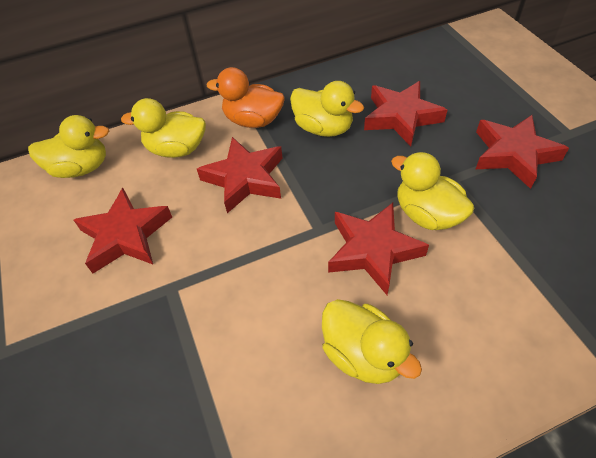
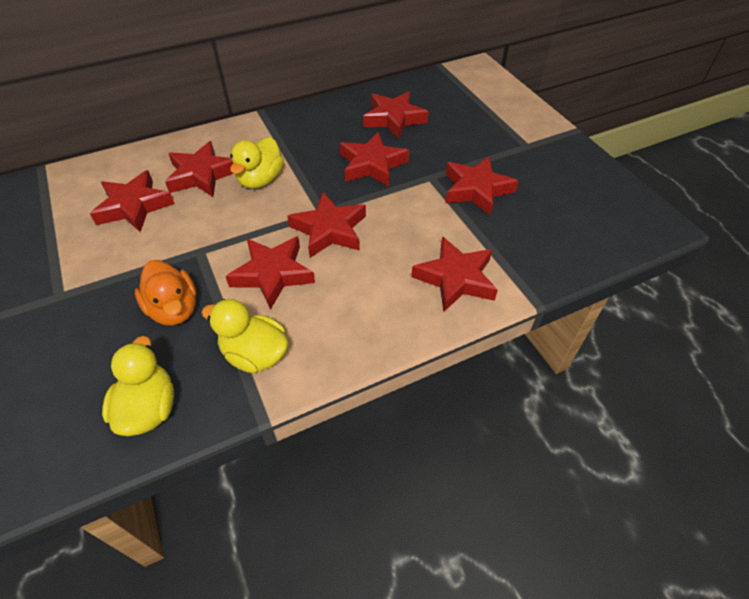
red star: [74,188,172,273] [197,137,283,213] [328,203,429,295] [364,81,447,146] [476,115,569,189] = 5 -> [90,170,175,232] [165,141,234,197] [225,236,315,310] [287,192,366,258] [340,132,409,186] [363,91,429,139] [411,236,498,312] [445,156,519,216] = 8
yellow duck: [28,115,109,178] [121,98,206,158] [290,81,364,137] [322,299,422,384] [391,152,474,230] = 5 -> [102,336,174,436] [201,299,289,373] [230,137,284,189] = 3

